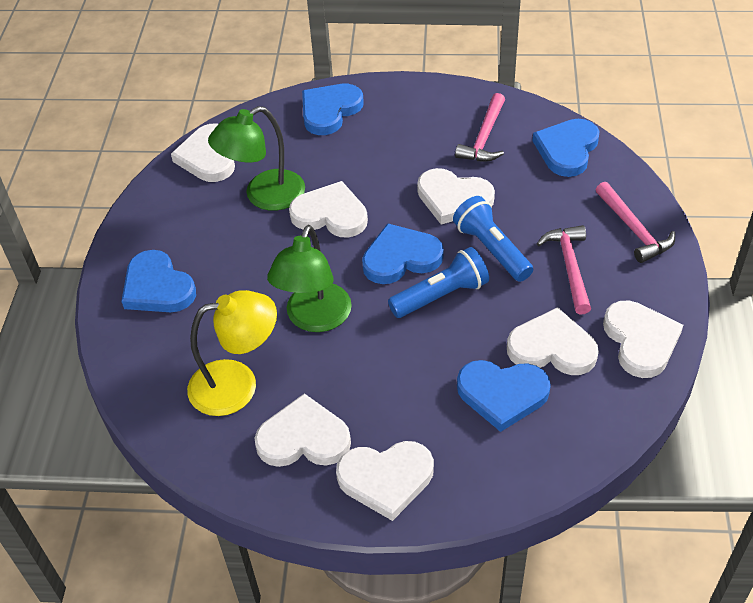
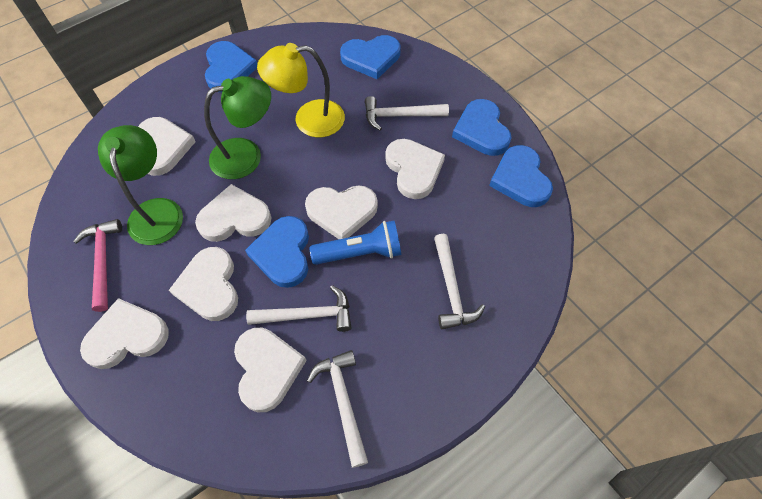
blue flashlight: [388,247,489,318] [453,196,533,282] = 2 -> [309,220,401,265] = 1
pink hammer: [455,93,505,161] [537,225,591,315] [596,182,675,263] = 3 -> [73,219,122,312] = 1
white hammer: none = 0 -> [246,285,351,332] [307,350,368,468] [365,96,449,131] [434,234,485,329] = 4

